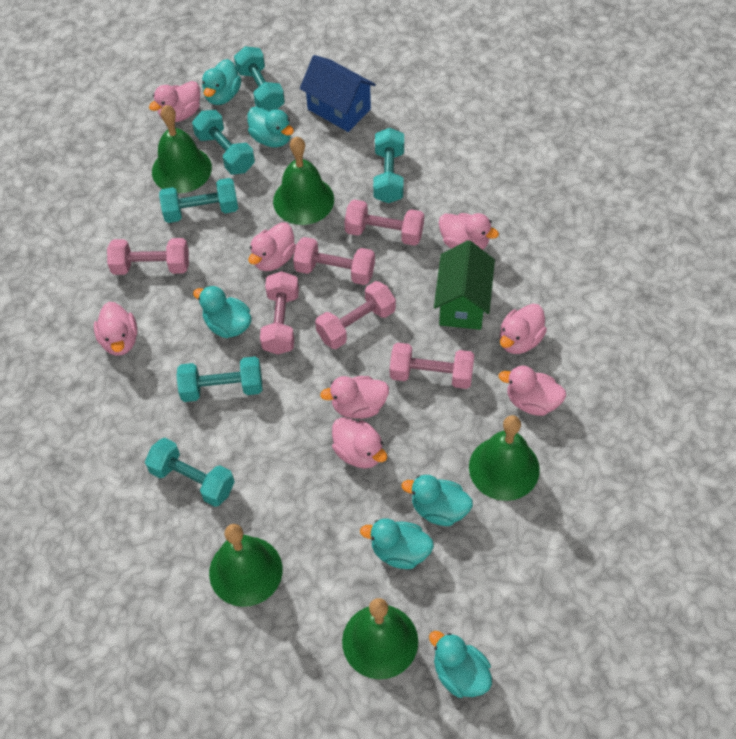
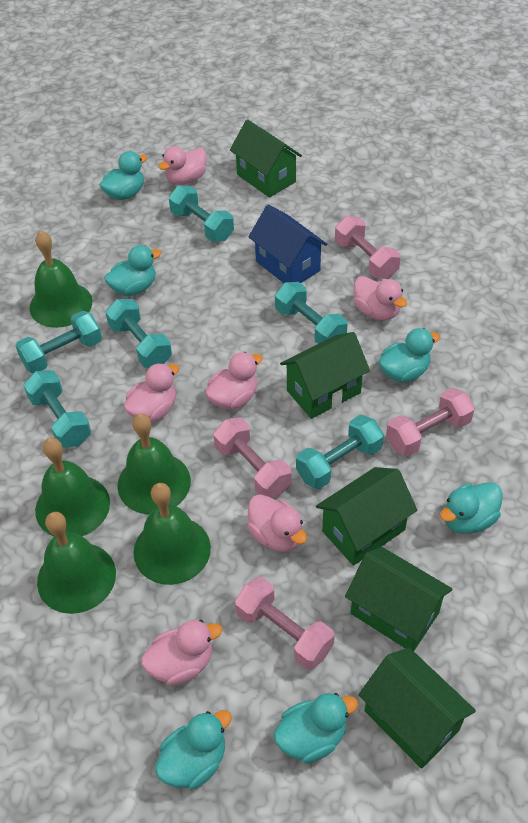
green house: [434,240,495,330] = 1 -> [230,119,302,198] [280,332,370,419] [316,467,417,566] [345,547,452,651] [358,648,476,769] = 5
pink duck: [94,302,138,356] [149,81,200,122] [248,222,296,271] [320,376,389,419] [332,417,387,468] [439,213,499,250] [499,365,566,416] [500,304,547,354] = 8 -> [124,363,179,422] [141,620,222,686] [158,146,207,185] [205,352,263,409] [247,494,307,552] [354,276,407,320] = 6
pink dumbbell: [107,238,189,275] [260,271,299,355] [293,237,375,285] [315,281,396,349] [344,200,424,246] [390,342,474,389] = 6 -> [213,417,292,498] [235,577,335,670] [335,216,401,279] [386,388,475,456] = 4

